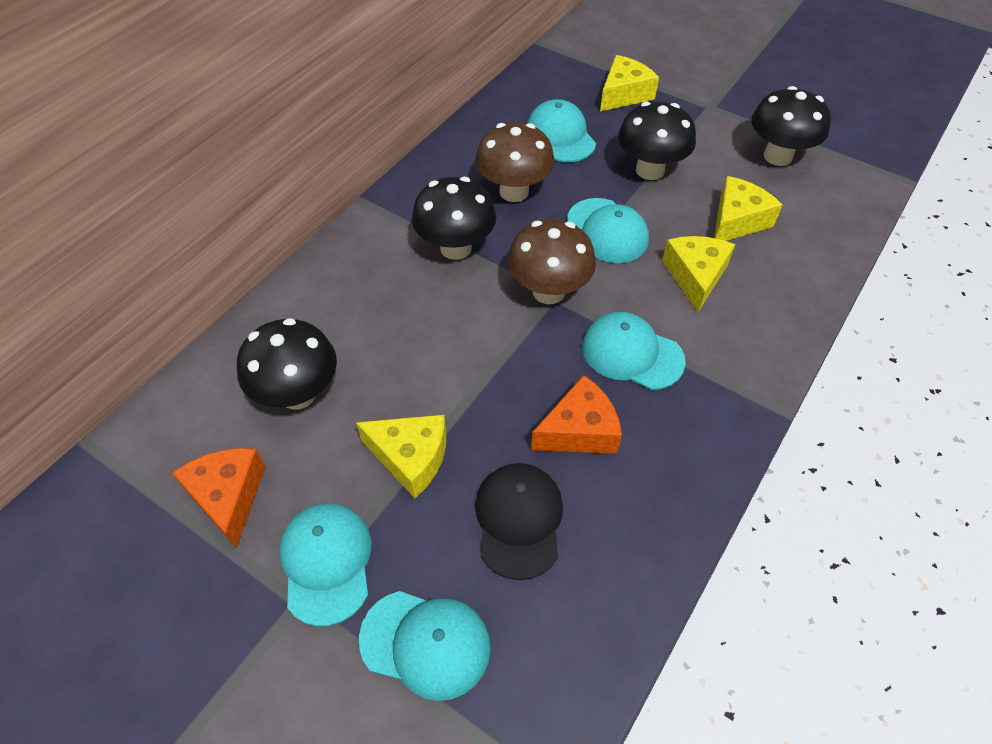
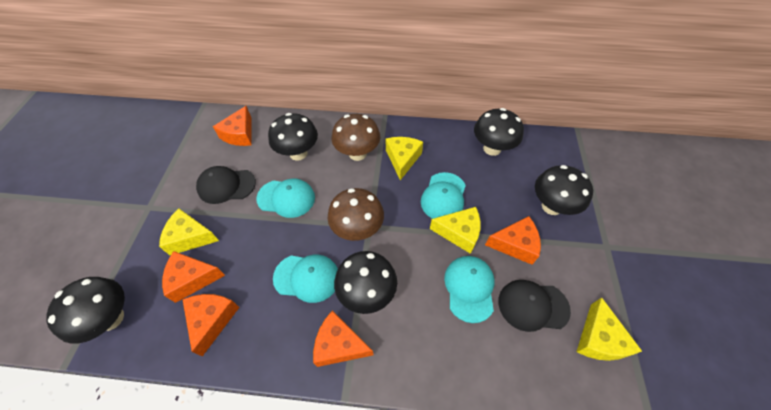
black cap: [475,463,563,580] = 1 -> [196,166,256,204] [498,280,571,332] = 2
black mushroom: [237,318,337,410] [412,177,497,260] [618,101,696,180] [751,86,831,166] = 4 -> [46,277,125,344] [268,113,318,161] [334,251,397,314] [474,108,524,156] [535,165,593,215] = 5
orange cheese: [172,448,265,549] [531,375,622,454] = 2 -> [162,251,225,303] [182,294,240,356] [213,106,251,146] [313,310,373,367] [485,216,541,265] = 5
turquoise cap: [279,503,372,626] [359,591,491,701] [527,99,596,162] [567,198,649,263] [582,312,686,390] = 5 -> [256,179,315,218] [273,255,338,303] [421,172,466,219] [444,256,495,323] = 4

